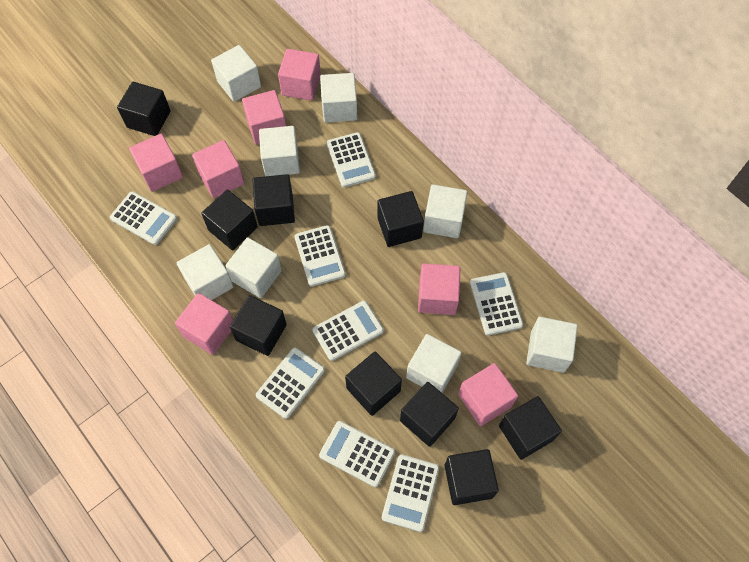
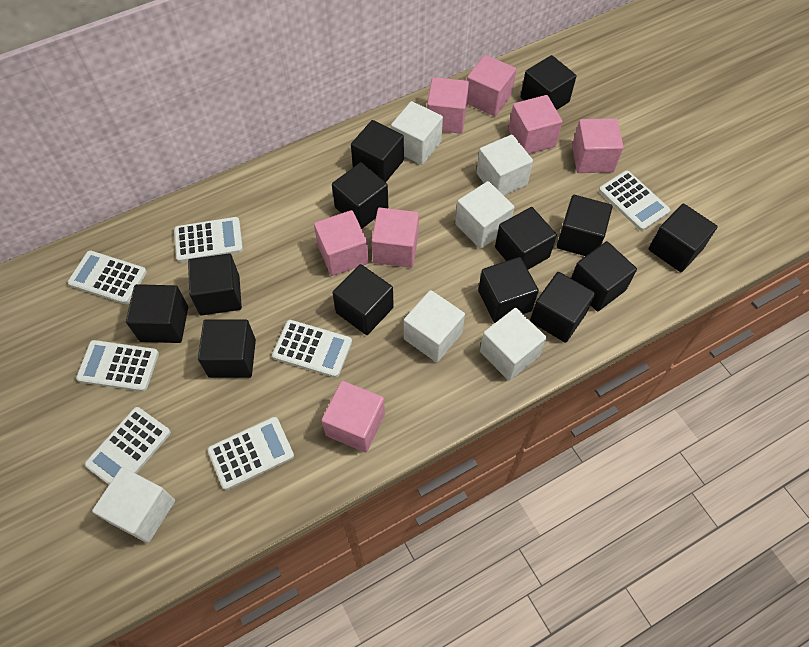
black cube: [117,82,171,136] [201,190,258,250] [230,295,287,356] [253,174,295,226] [345,351,402,416] [377,191,424,247] [400,382,459,447] [445,449,499,505] [499,396,562,460] = 9 -> [126,284,188,343] [188,254,242,316] [198,319,256,378] [332,162,388,229] [332,264,394,335] [351,120,404,182] [478,257,539,323] [495,207,557,270] [521,55,577,110] [530,272,595,343] [556,195,613,256] [571,241,637,311] [648,203,718,272] = 13
white calculator: [110,191,177,245] [256,347,325,419] [294,225,346,286] [313,301,384,361] [319,421,395,487] [327,132,376,187] [382,454,439,532] [470,272,523,335] = 8 -> [68,251,147,304] [76,340,159,392] [85,407,171,484] [174,217,243,262] [208,417,294,490] [272,320,352,378] [599,171,670,231] = 7
white cube: [177,244,234,300] [211,45,261,102] [225,237,282,298] [259,126,300,176] [320,73,357,123] [406,334,461,393] [423,184,468,238] [526,317,578,373] = 8 -> [92,467,175,543] [391,101,443,165] [404,290,465,362] [455,181,514,249] [476,135,533,195] [480,308,546,381] = 6

